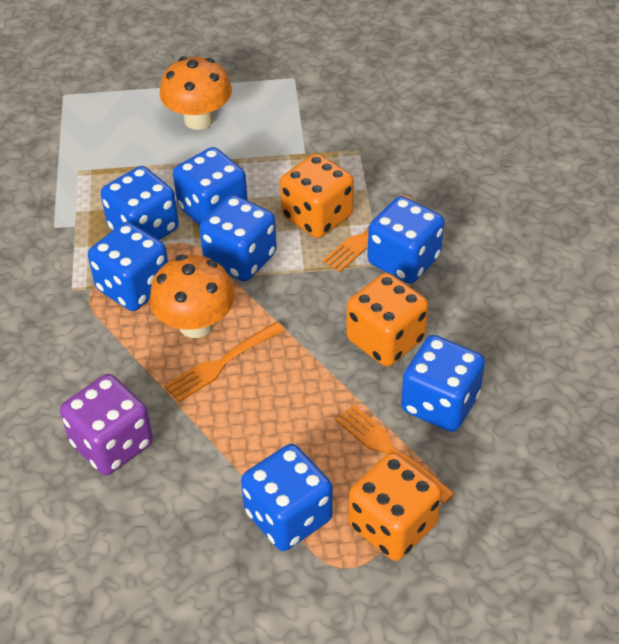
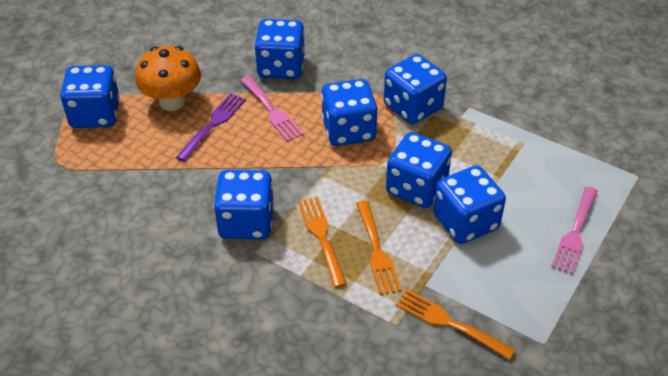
orange dice: [280,153,354,238] [346,273,429,367] [348,452,442,561] = 3 -> none = 0
orange mushroom: [149,255,235,338] [160,56,232,130] = 2 -> [135,46,201,111] = 1
pink fork: none = 0 -> [240,76,304,142] [551,186,597,274] = 2
purple dice: [60,374,153,475] = 1 -> none = 0
purple fork: none = 0 -> [176,93,246,162] = 1

